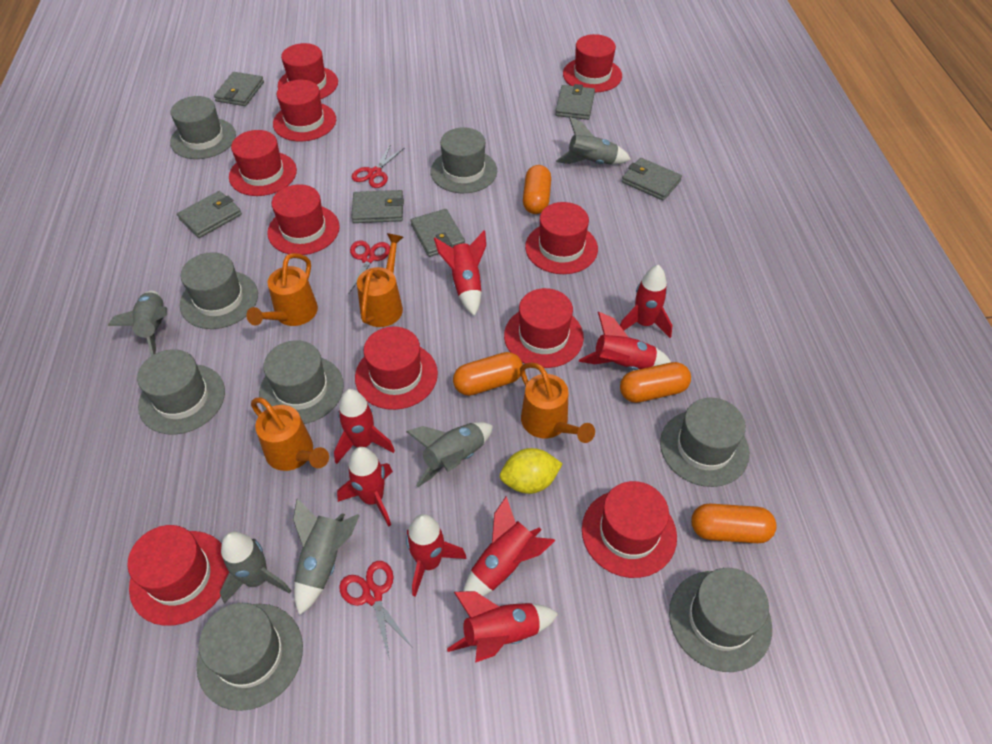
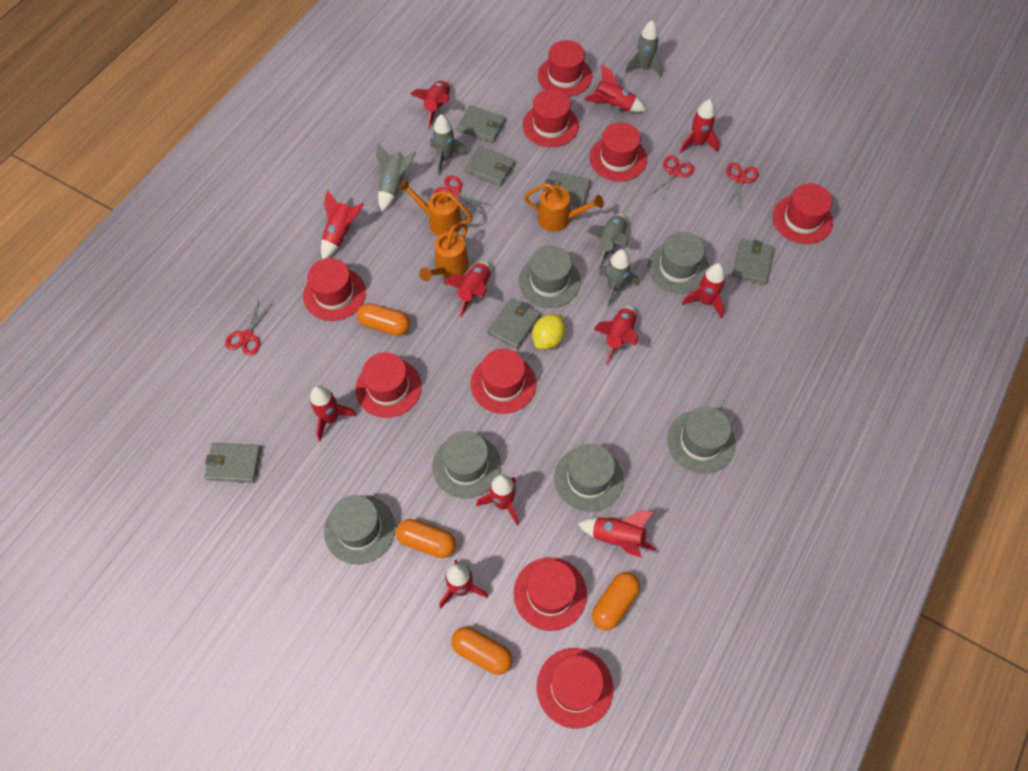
grey hat: [137,349,225,434] [170,96,236,159] [180,252,258,329] [196,603,303,711] [259,340,344,424] [431,127,497,193] [660,398,750,487] [669,568,772,672] = 8 -> [324,495,395,564] [432,431,501,499] [519,246,581,308] [554,444,624,512] [648,232,709,294] [667,407,736,474] = 6
orange watering can: [246,253,318,326] [251,398,329,471] [357,233,403,327] [520,363,595,443] = 4 -> [398,179,472,236] [419,223,469,281] [524,183,604,232] = 3
red hat: [127,525,229,626] [229,130,297,196] [267,184,340,255] [273,80,336,141] [278,43,338,99] [355,326,438,410] [504,288,584,368] [525,202,598,274] [563,34,622,92] [582,481,677,578] = 10 -> [303,258,366,321] [356,352,422,418] [471,348,536,414] [514,557,587,631] [523,89,579,147] [537,648,613,729] [538,40,593,97] [589,123,647,182] [773,183,833,244] = 9
red rocket: [334,389,395,464] [337,447,393,527] [406,514,467,597] [434,230,486,316] [447,591,559,663] [463,496,555,596] [579,312,671,370] [620,265,672,338] = 8 -> [310,386,356,441] [321,190,364,259] [410,80,450,128] [439,560,488,608] [444,261,491,317] [476,474,519,525] [578,511,656,558] [584,64,647,113] [593,305,638,364] [680,99,719,153] [682,263,725,318] = 11
red scissors: [339,561,413,661] [349,240,390,293] [351,144,404,188] = 3 -> [225,300,273,355] [434,175,492,214] [650,155,694,200] [726,163,759,208] = 4

